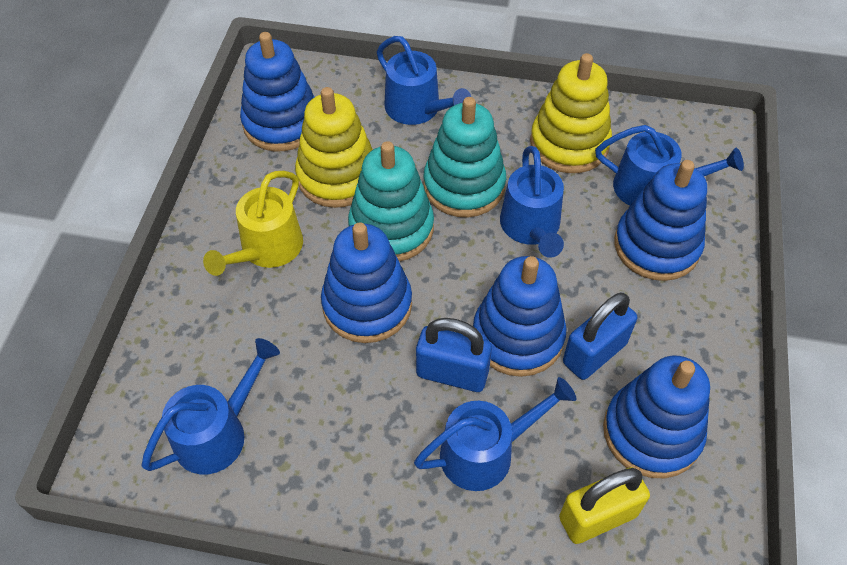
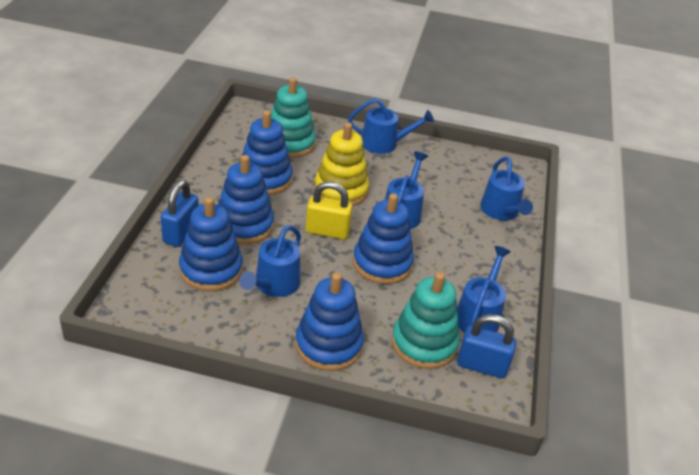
yellow stacking toy: [295,87,373,208] [530,53,612,173] = 2 -> [314,123,369,206] = 1
yellow watering can: [203,171,303,276] = 1 -> none = 0

